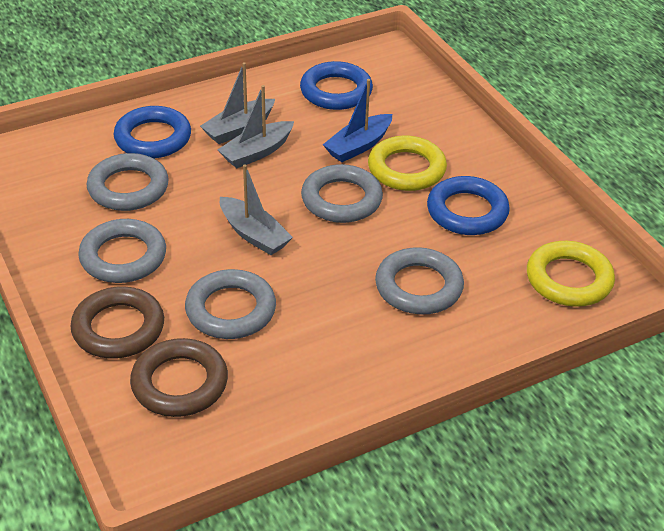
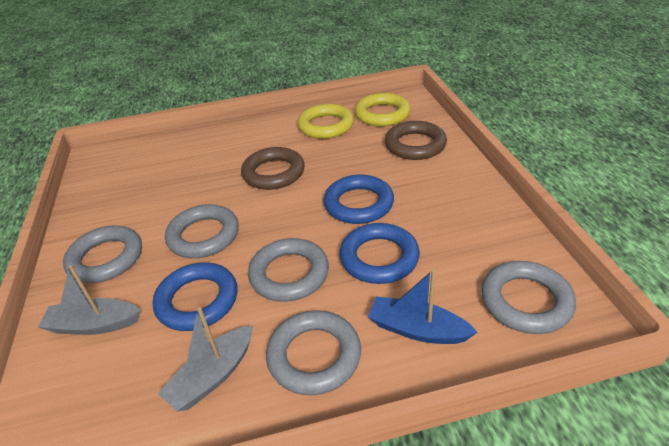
grey boat: [200,62,275,144] [218,85,294,168] [220,164,293,255] = 3 -> [38,265,141,335] [158,307,253,411] = 2

